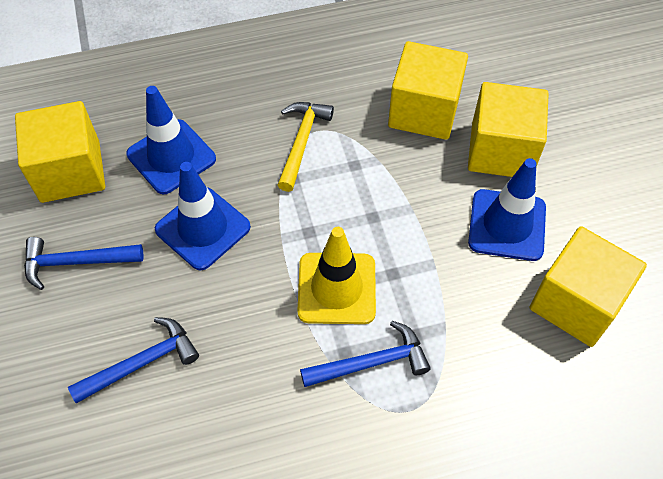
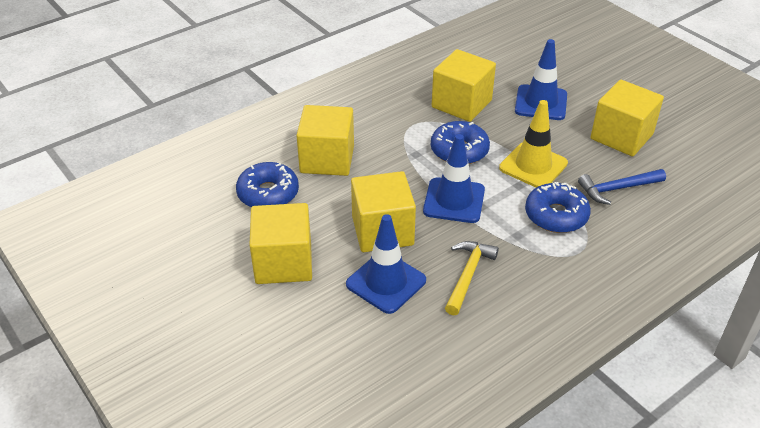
blue donut: none = 0 -> [236,162,299,207] [431,121,490,164] [525,182,591,233] = 3
blue hammer: [24,237,143,290] [68,317,199,403] [300,321,431,387] = 3 -> [578,169,666,205] = 1
yellow cube: [15,101,105,203] [388,41,468,140] [468,82,549,177] [530,226,647,347] = 4 -> [249,203,312,284] [297,105,354,176] [351,171,416,252] [432,49,496,122] [591,80,664,156] = 5

